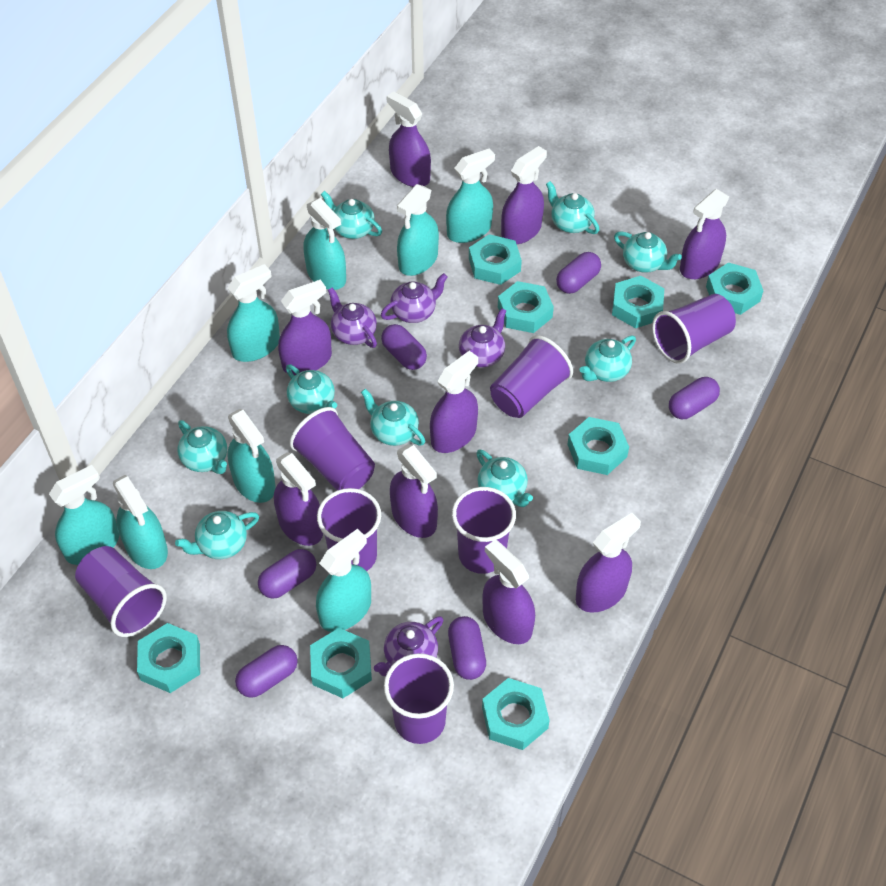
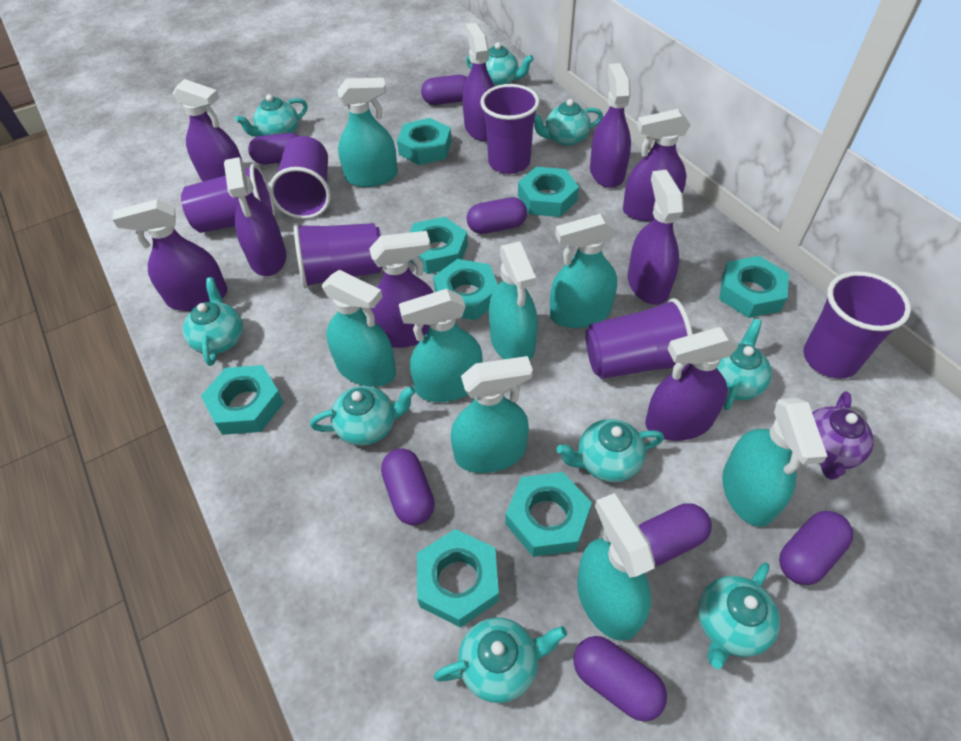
purple capsule: [235,645,298,698] [258,549,316,599] [381,324,427,370] [448,616,486,680] [556,252,601,294] [669,377,720,419] = 6 -> [248,133,298,164] [381,448,435,525] [421,75,467,105] [467,197,527,234] [573,636,667,722] [639,503,712,566] [779,511,853,585] = 7
purple cup: [75,546,167,637] [289,407,375,490] [317,488,381,571] [384,653,454,744] [452,487,516,574] [490,335,573,418] [652,294,736,364] = 7 -> [181,163,275,233] [269,136,331,219] [294,223,383,289] [480,84,540,174] [585,298,693,379] [803,271,911,379] = 6
purple teapot: [328,288,377,348] [374,616,444,676] [381,273,448,323] [459,308,506,367] = 4 -> [812,391,874,480] = 1

